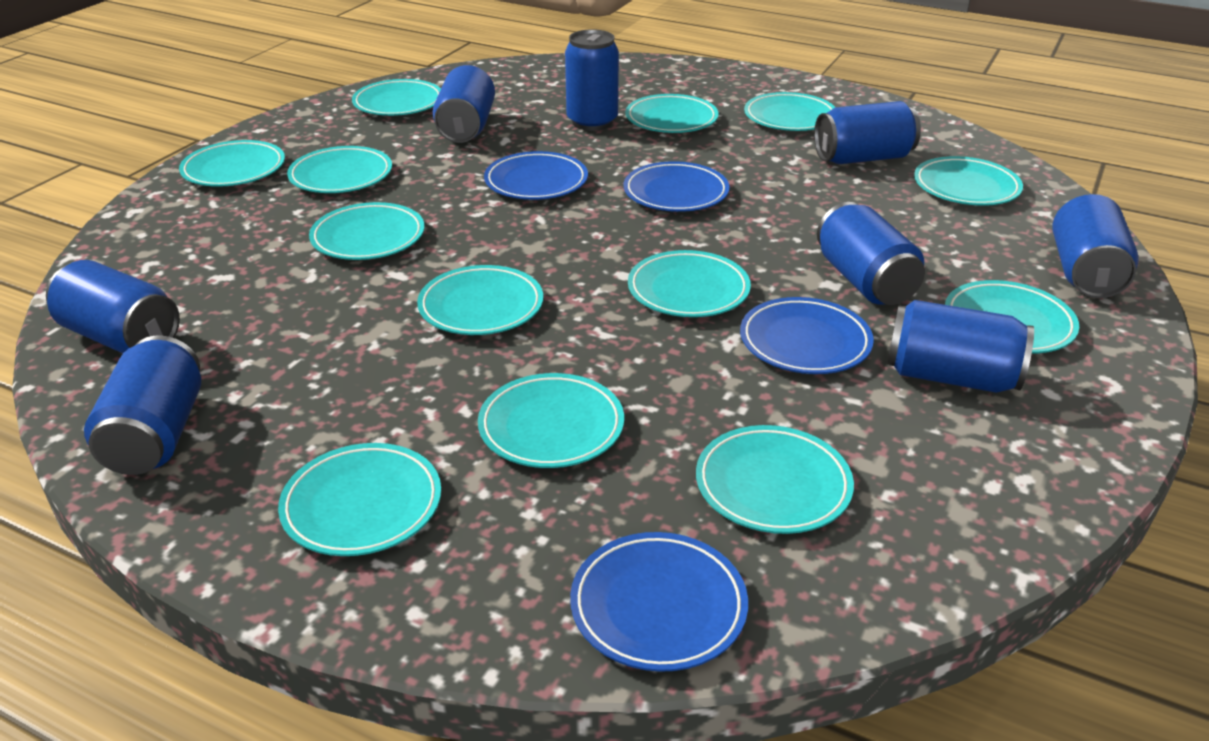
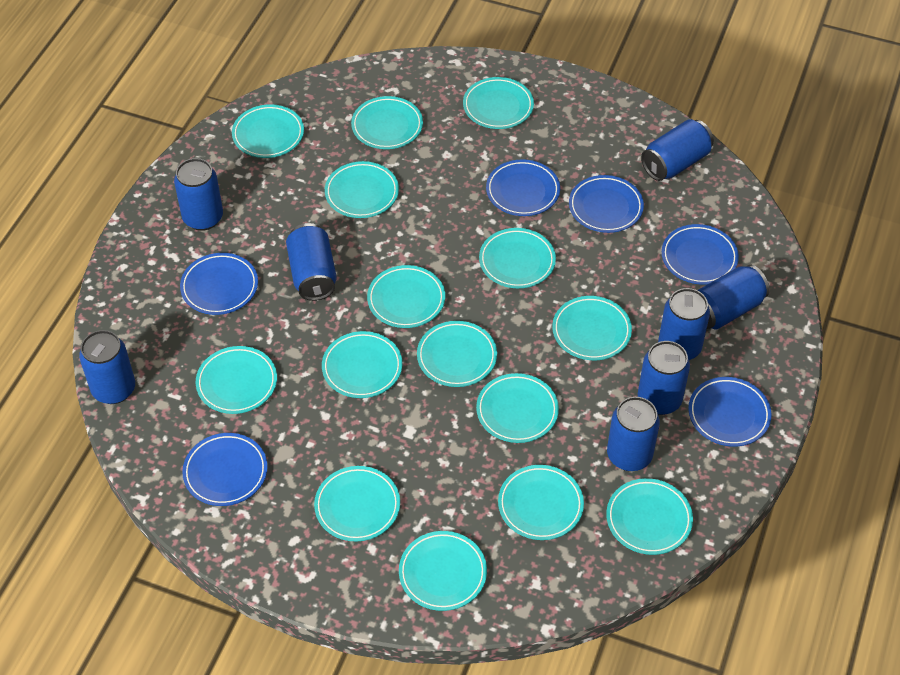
blue plate: [484,151,588,200] [570,532,748,672] [624,161,730,212] [740,297,874,374] = 4 -> [180,253,258,315] [182,433,267,506] [486,159,560,216] [569,175,644,233] [662,224,739,285] [688,377,772,446] = 6
turquoise plate: [179,140,285,187] [278,443,441,556] [287,146,392,193] [309,202,425,260] [352,79,441,116] [417,265,543,335] [478,373,624,468] [625,94,719,133] [628,250,751,317] [696,425,854,534] [744,92,836,131] [914,156,1023,206] [945,280,1079,354] = 13 -> [196,346,277,414] [232,104,304,158] [314,466,400,541] [322,331,402,398] [325,161,399,218] [351,96,423,149] [367,265,445,328] [399,531,487,611] [417,321,497,387] [463,77,534,129] [476,373,559,443] [479,228,556,288] [498,465,584,540] [552,296,632,360] [606,478,693,555] = 15

